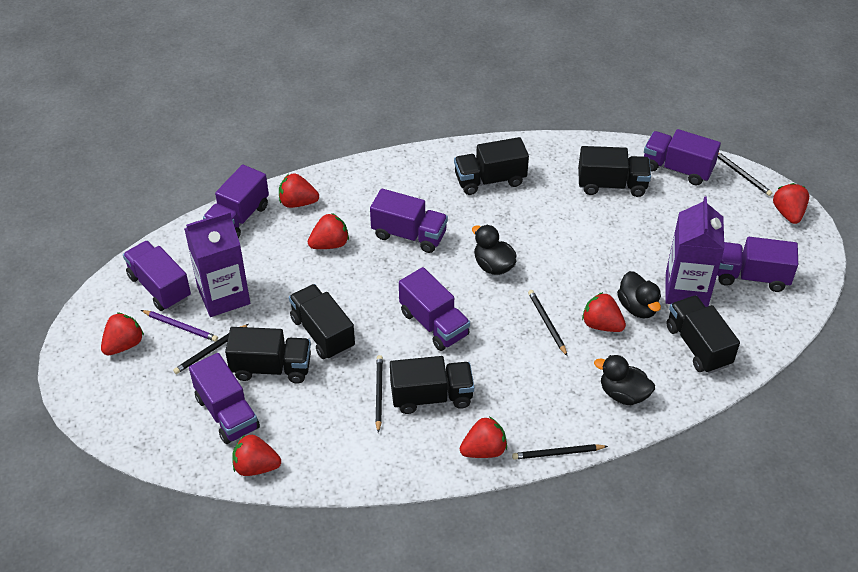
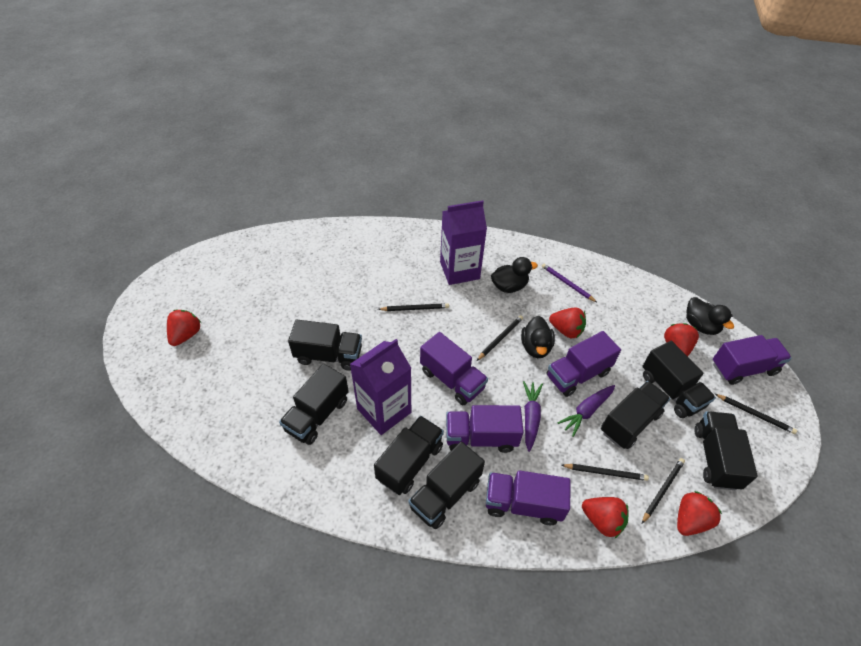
black truck: [225,327,311,384] [289,284,355,359] [390,356,474,414] [454,137,529,195] [578,146,651,197] [666,295,740,374] = 6 -> [279,364,349,445] [288,320,362,371] [374,416,444,495] [408,442,485,529] [601,381,670,449] [642,341,716,418] [694,411,758,490] = 7
purple carrot: none = 0 -> [523,381,543,452] [558,385,615,437] = 2
purple truck: [123,241,191,311] [189,353,260,444] [203,164,269,239] [370,188,448,253] [399,267,470,351] [644,129,721,186] [717,237,798,292] = 7 -> [420,332,488,405] [446,405,524,453] [486,470,570,525] [547,331,621,397] [713,335,792,385] = 5
red strawberry: [101,312,144,355] [232,434,281,476] [279,174,319,208] [308,213,349,249] [460,416,507,458] [582,292,626,332] [773,183,809,224] = 7 -> [167,310,201,346] [549,308,586,339] [582,497,628,538] [664,323,699,356] [677,491,722,536] = 5

